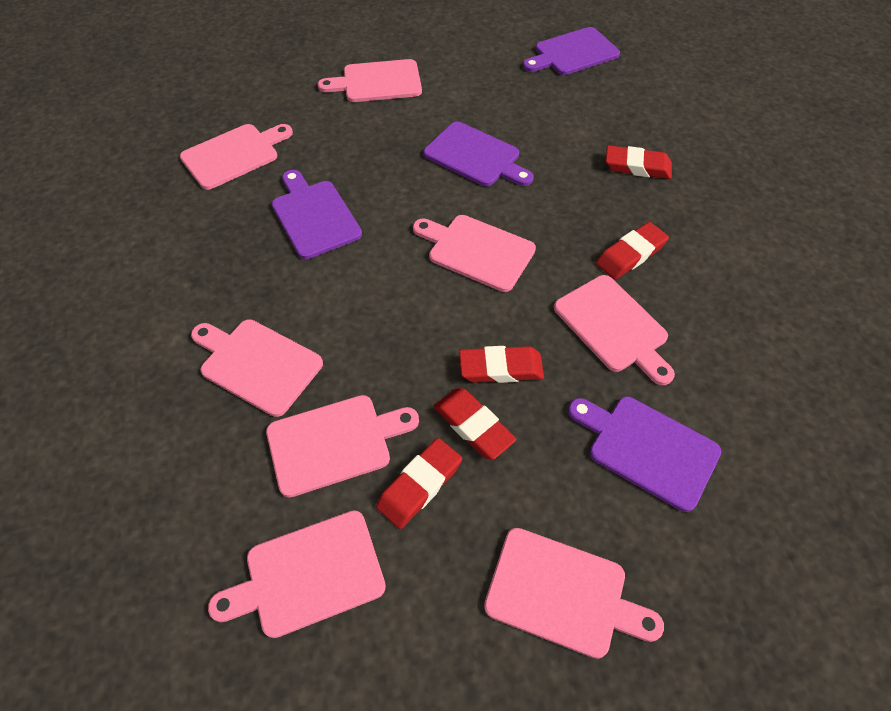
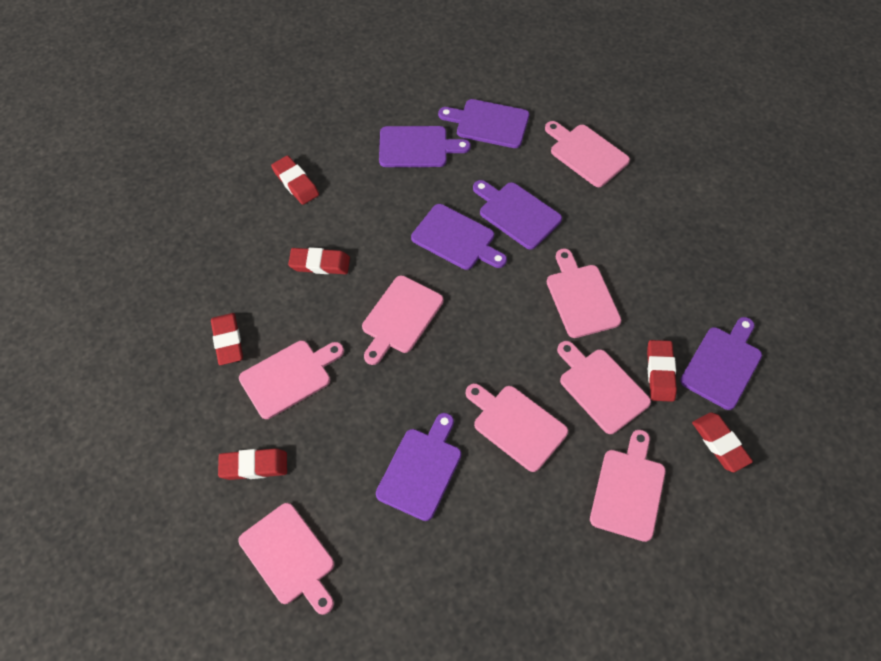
purple cutting board: [272,170,362,259] [424,122,533,186] [523,27,620,75] [568,397,722,512] = 4 -> [376,413,461,521] [379,126,471,167] [411,204,507,270] [438,99,529,148] [473,180,562,250] [680,317,762,410] = 6
red eraser: [376,438,462,529] [434,388,516,460] [459,346,544,383] [596,222,669,279] [606,145,672,179] = 5 -> [211,313,243,365] [218,449,287,480] [271,155,319,205] [288,247,350,274] [647,340,677,402] [692,412,753,472] = 6

